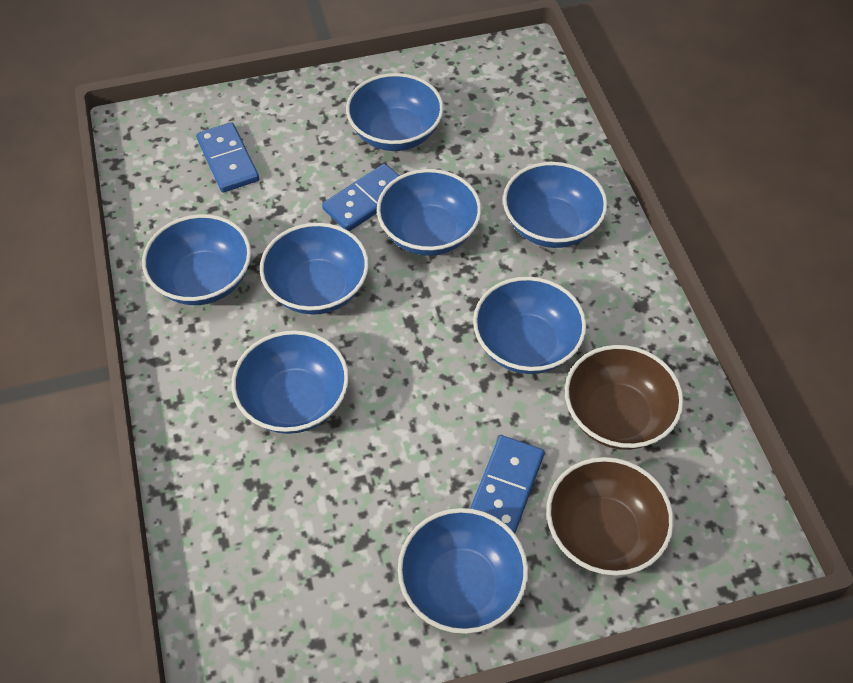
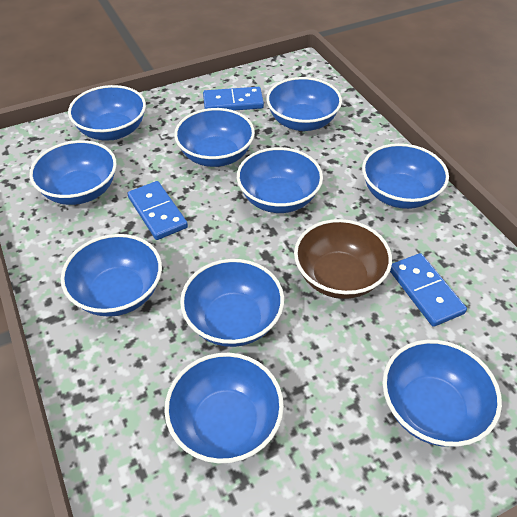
blue bowl: [142,214,251,305] [231,330,349,434] [260,223,369,315] [346,73,444,151] [377,169,481,256] [398,508,528,634] [473,277,586,374] [503,162,608,248] = 8 -> [29,140,117,205] [61,234,162,317] [68,85,146,141] [164,353,284,464] [174,108,255,167] [180,259,284,347] [237,147,323,213] [266,77,342,131] [362,143,449,209] [383,340,502,447] = 10
brown bowl: [546,457,674,576] [565,345,684,450] = 2 -> [294,219,392,299] = 1

